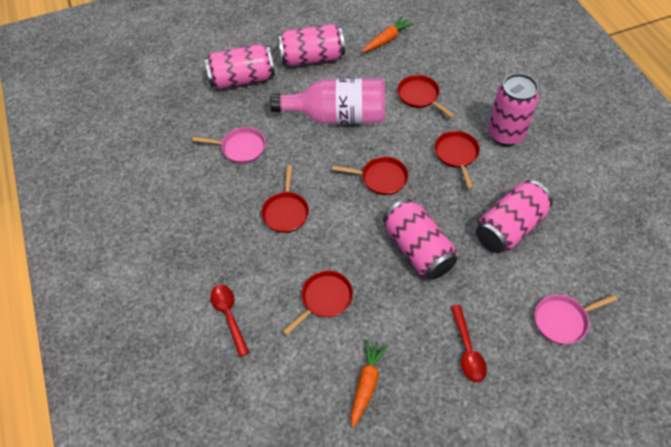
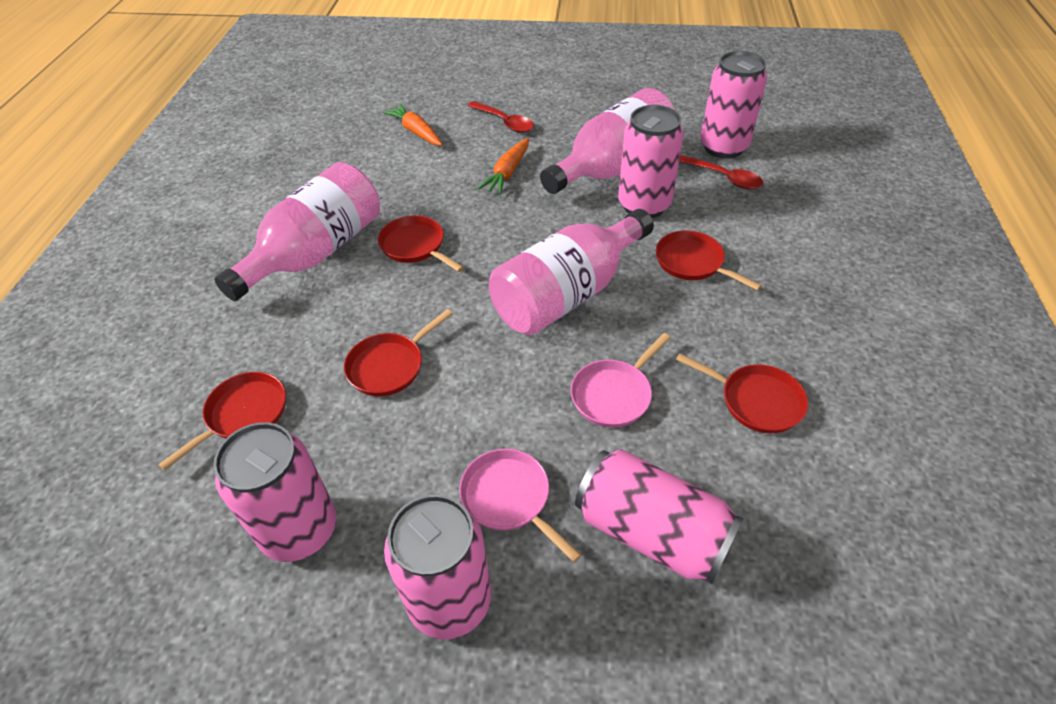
pink bottle: [270,78,385,124] = 1 -> [215,162,380,301] [489,209,654,335] [540,88,675,194] = 3

